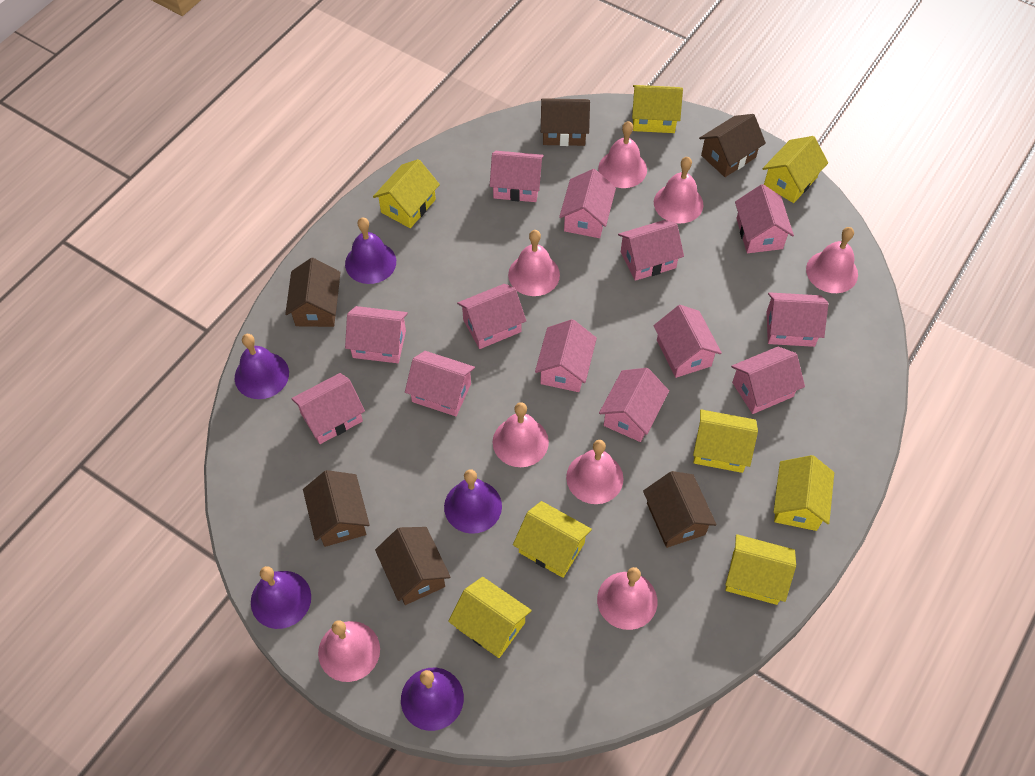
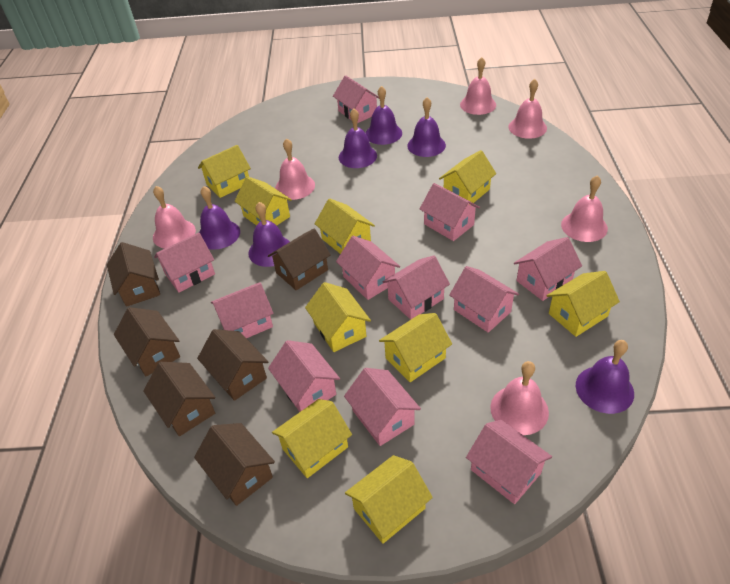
pink bell: [318,620,380,682] [493,402,549,467] [508,230,560,296] [566,440,624,504] [597,567,657,630] [598,121,647,188] [654,157,703,223] [806,227,858,293] = 8 -> [153,186,196,248] [275,138,315,200] [460,57,496,115] [490,361,549,435] [509,79,547,139] [561,175,608,242] = 6
pink house: [291,373,365,444] [345,306,408,363] [405,351,475,416] [457,284,526,349] [490,151,544,202] [535,319,597,392] [559,169,616,238] [599,368,669,442] [618,220,684,281] [653,305,722,378] [731,347,805,414] [735,184,794,253] [766,292,828,347] = 13 -> [154,233,215,293] [211,282,274,338] [268,340,340,412] [333,75,379,123] [336,236,400,300] [344,368,421,446] [382,255,450,320] [420,183,480,241] [449,266,519,333] [466,420,552,504] [514,237,582,301] = 11
purple bell: [235,334,289,399] [251,566,311,629] [345,217,396,284] [401,668,464,731] [444,469,502,534] = 5 -> [199,186,240,250] [249,202,290,267] [339,108,377,168] [366,86,402,145] [407,97,446,157] [576,340,634,414] = 6
yellow house: [373,159,440,228] [448,577,532,658] [513,501,592,578] [632,85,683,133] [693,409,758,473] [725,534,796,605] [763,136,828,203] [774,455,834,531] = 8 -> [198,145,251,198] [235,176,292,226] [272,399,352,478] [305,282,371,352] [315,198,375,254] [345,455,433,544] [379,313,452,382] [439,150,496,205] [547,271,620,337] = 9

